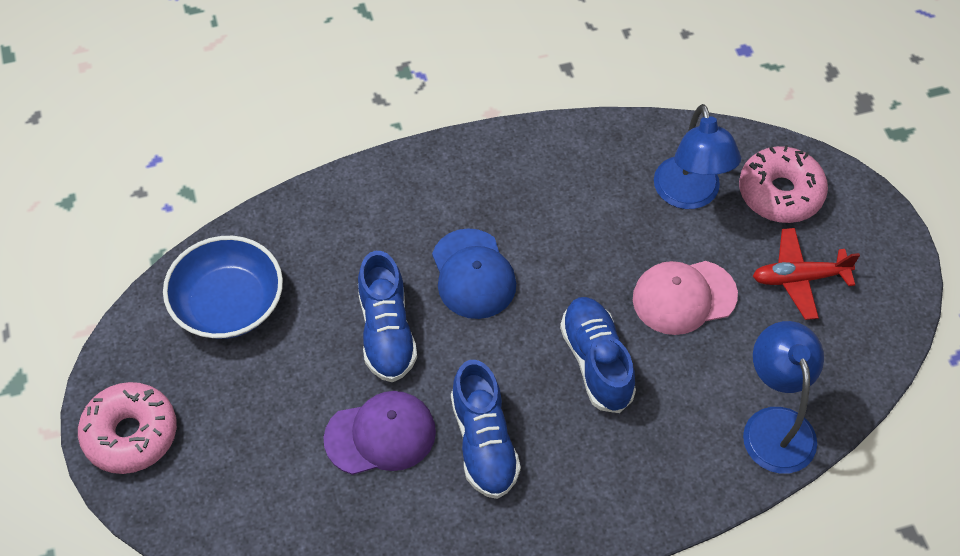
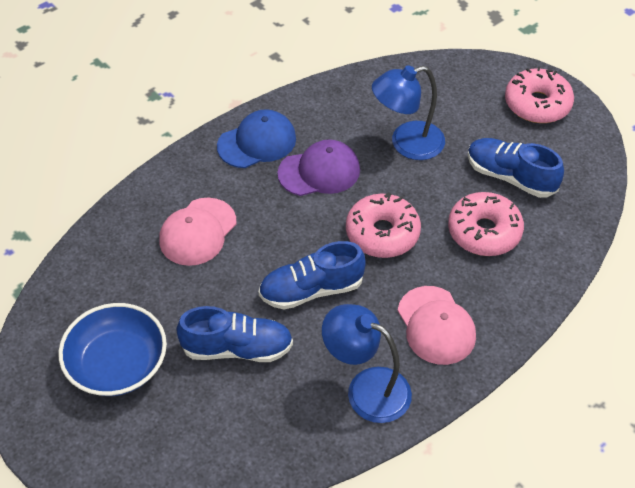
pink cap: [633,261,738,335] = 1 -> [159,198,236,266] [398,286,476,365] = 2
pink donut: [78,382,177,474] [739,145,828,223] = 2 -> [346,192,421,258] [448,192,524,256] [505,66,574,123] = 3
red plane: [753,228,860,320] = 1 -> none = 0

